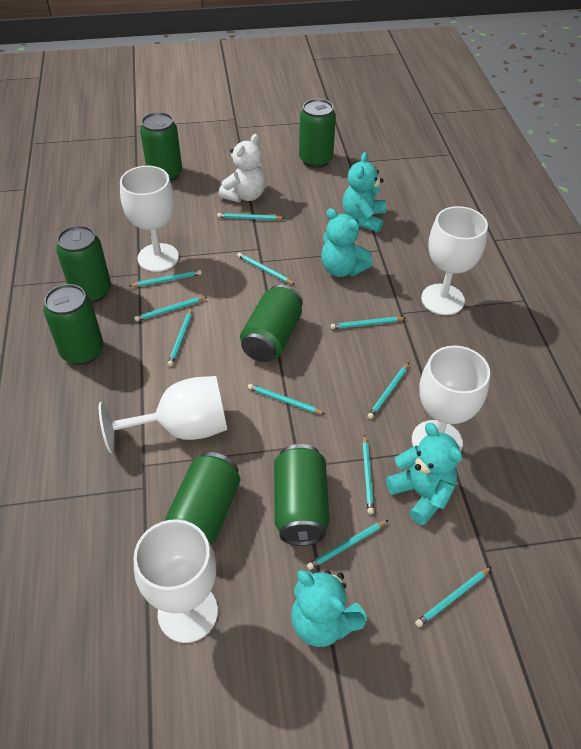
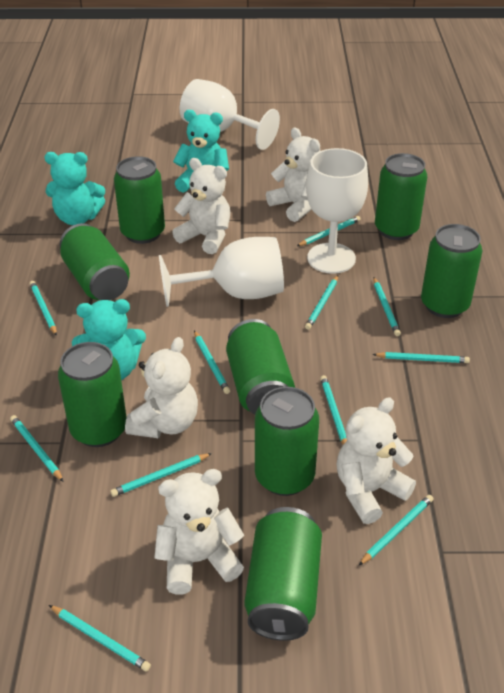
green can: [44,284,103,365] [56,225,111,303] [140,112,182,182] [165,452,241,545] [240,284,303,362] [274,444,330,546] [299,99,336,168] = 7 -> [58,342,127,447] [60,223,130,300] [114,156,165,244] [226,319,295,415] [245,507,322,641] [255,387,319,496] [375,153,427,240] [421,224,483,318] = 8
turquoise teddy bear: [291,570,367,647] [321,208,373,277] [343,152,386,232] [386,423,462,525] = 4 -> [45,152,105,225] [72,299,146,380] [173,110,229,193] = 3
white goblet: [99,376,227,453] [120,166,179,272] [134,519,218,643] [412,346,490,452] [421,206,488,315] = 5 -> [159,237,284,307] [180,79,280,150] [306,148,368,274] = 3
white teddy bear: [219,134,266,202] = 1 -> [125,337,198,438] [154,469,244,595] [172,158,230,254] [266,128,320,222] [337,397,416,524] = 5

